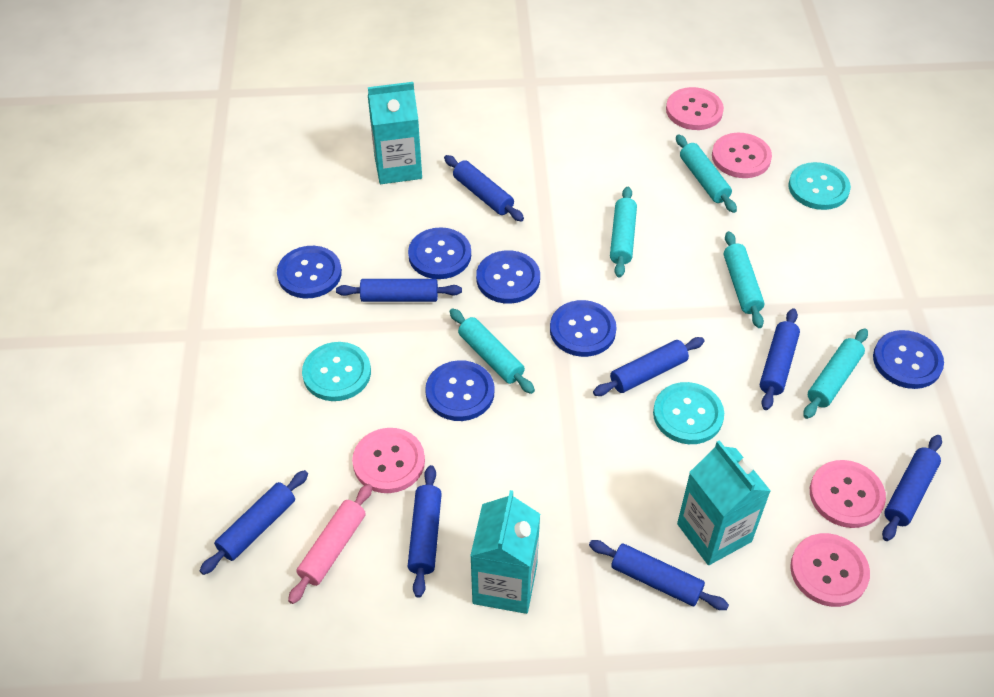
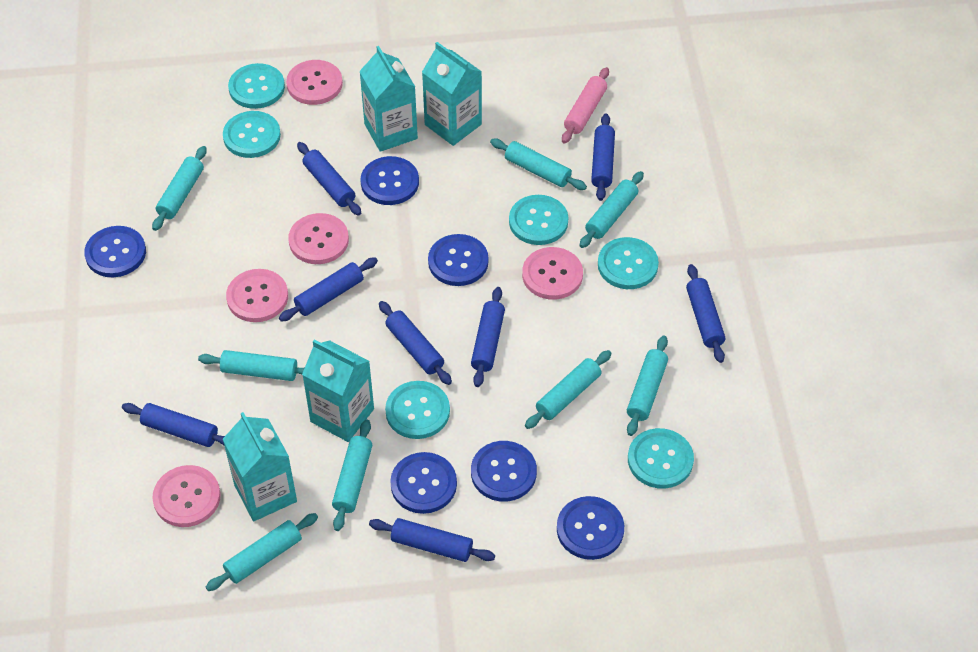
turquoise button: [302,342,371,401] [653,382,724,444] [788,162,851,210] = 3 -> [223,111,281,158] [228,63,285,109] [385,381,450,439] [509,195,568,245] [598,237,659,289] [628,428,694,489] = 6
turquoise carton: [368,82,422,184] [470,490,540,614] [677,440,771,565] = 3 -> [223,412,297,521] [302,339,374,442] [359,46,418,152] [422,42,482,146] = 4
turquoise rolling pin: [450,308,535,394] [610,187,637,278] [676,134,737,213] [724,231,764,328] [803,328,868,419] = 5 -> [152,146,207,231] [198,350,304,381] [206,513,318,591] [332,419,372,531] [490,139,587,190] [525,350,612,429] [579,171,644,248] [627,335,668,436] = 8

